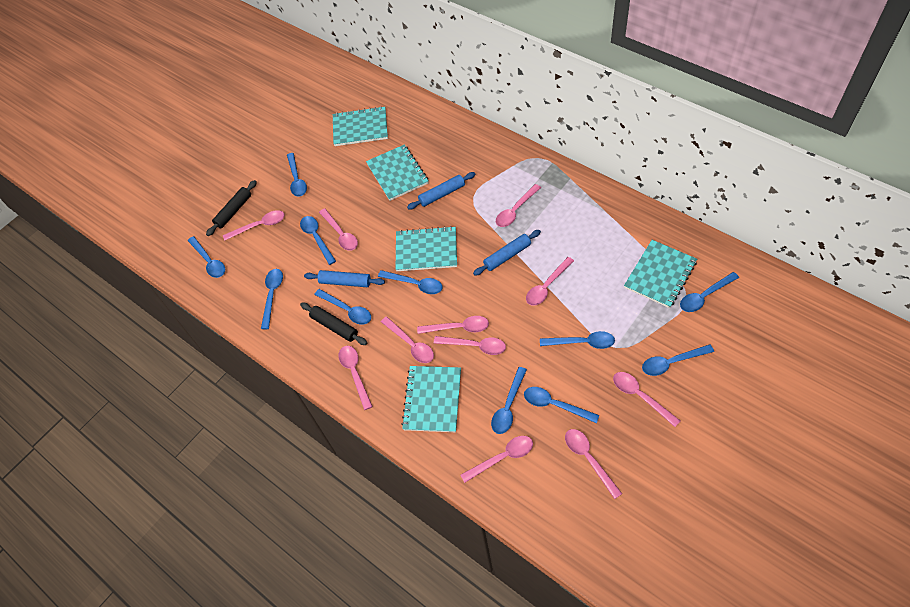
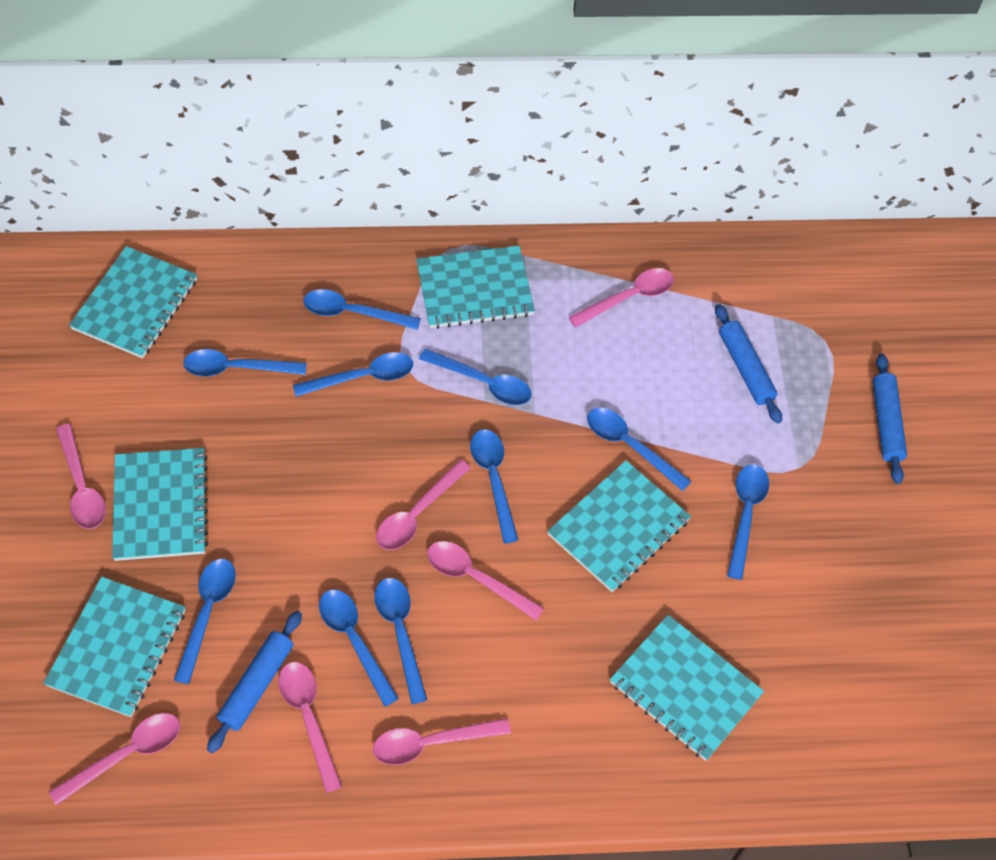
black rolling pin: [206,180,257,236] [300,303,367,345] = 2 -> none = 0
blue spoon: [188,236,225,278] [261,269,283,329] [287,153,307,197] [300,216,336,265] [314,289,371,325] [378,270,443,294] [491,367,527,434] [524,387,599,423] [540,331,615,349] [642,344,714,376] [680,272,739,312] = 11 -> [174,559,236,684] [183,349,307,377] [293,352,413,397] [303,289,421,330] [319,590,399,707] [374,578,427,704] [419,348,532,405] [470,430,518,543] [587,408,692,491] [727,464,769,580] = 10
pink spoon: [223,210,284,241] [319,208,358,251] [339,346,373,410] [381,317,434,363] [417,316,489,334] [434,336,506,355] [460,436,533,483] [496,184,541,227] [526,257,574,306] [565,429,622,499] [613,372,680,427] = 11 -> [49,713,180,805] [56,424,106,529] [278,662,342,793] [373,718,511,765] [376,460,471,550] [427,541,544,620] [569,268,674,327] = 7
turquoise notebook: [333,106,388,146] [366,144,428,201] [396,226,457,271] [401,366,461,432] [624,240,697,308] = 5 -> [43,577,185,717] [69,246,197,358] [112,448,208,561] [416,246,535,329] [547,460,691,592] [610,615,764,761] = 6

